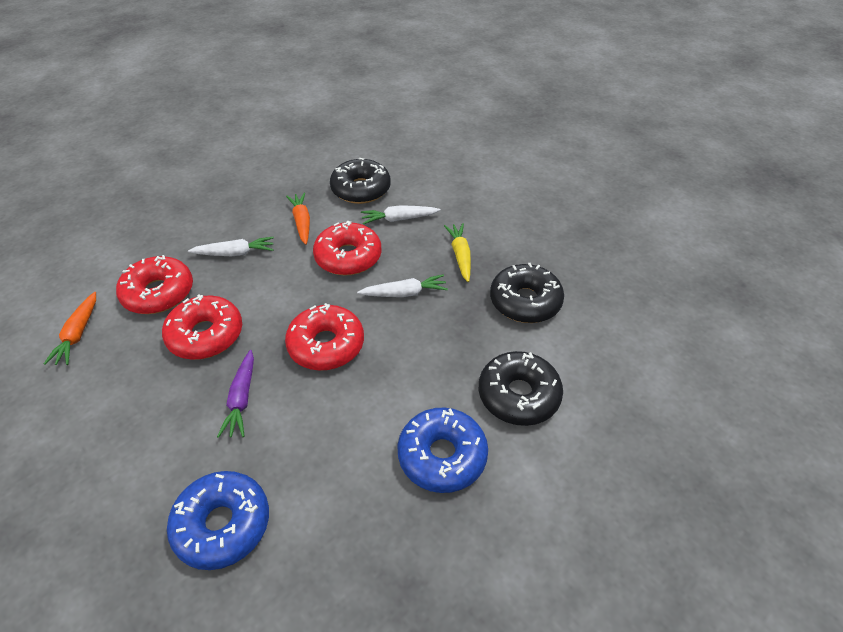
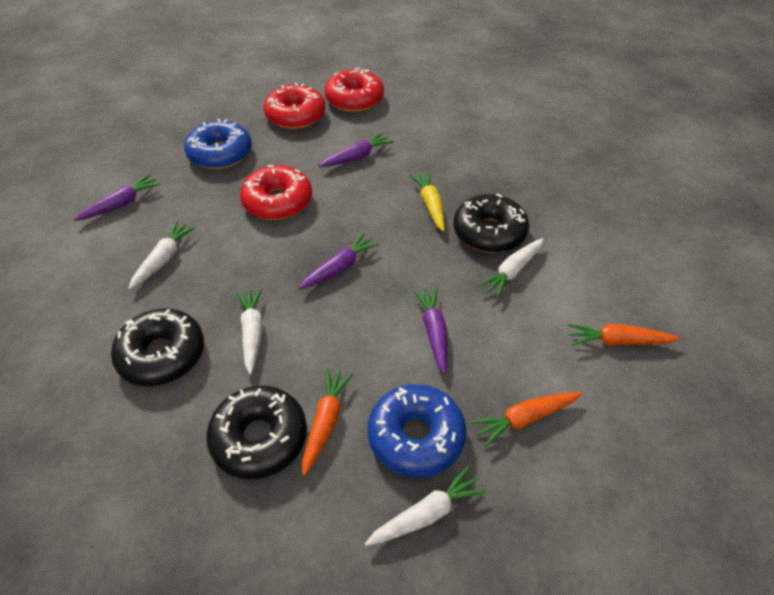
orange carrot: [44,292,96,365] [286,193,310,245] = 2 -> [302,368,353,476] [471,392,582,447] [568,324,680,346] = 3
purple carrot: [217,350,254,438] = 1 -> [74,174,161,221] [299,233,380,290] [319,132,394,167] [413,287,447,374] = 4
red donut: [116,255,193,314] [162,294,242,360] [285,303,364,371] [313,221,382,275] = 4 -> [240,165,312,220] [263,83,325,129] [324,68,384,112] = 3
white carrot: [188,237,274,256] [357,274,448,297] [361,205,441,225] = 3 -> [128,221,196,290] [237,287,263,375] [365,466,487,546] [478,238,544,299] = 4

